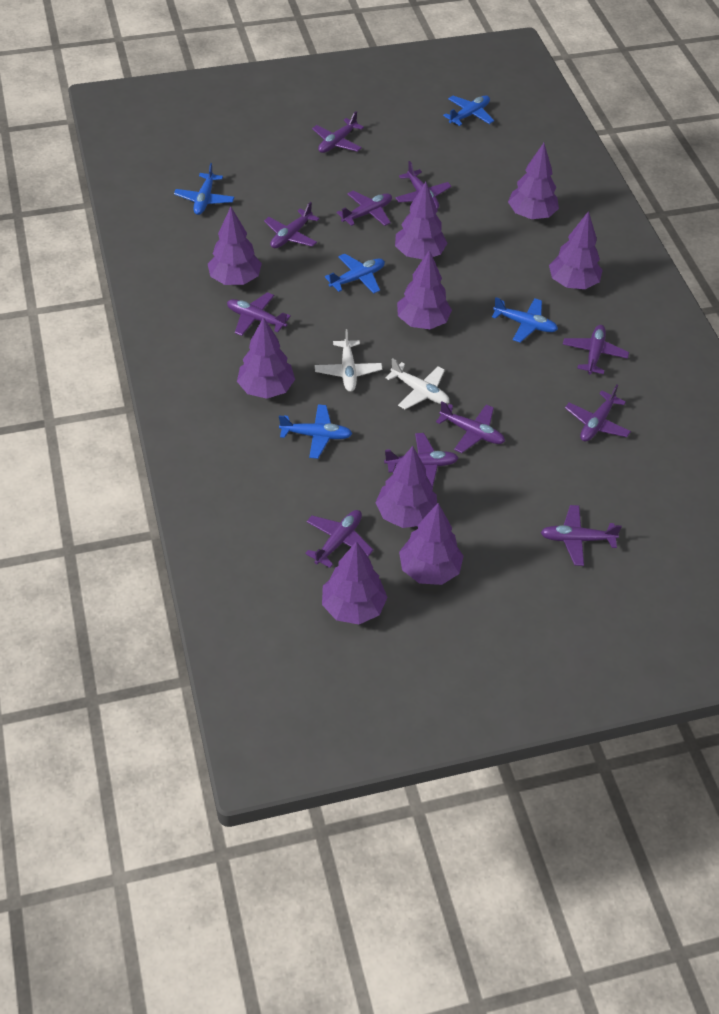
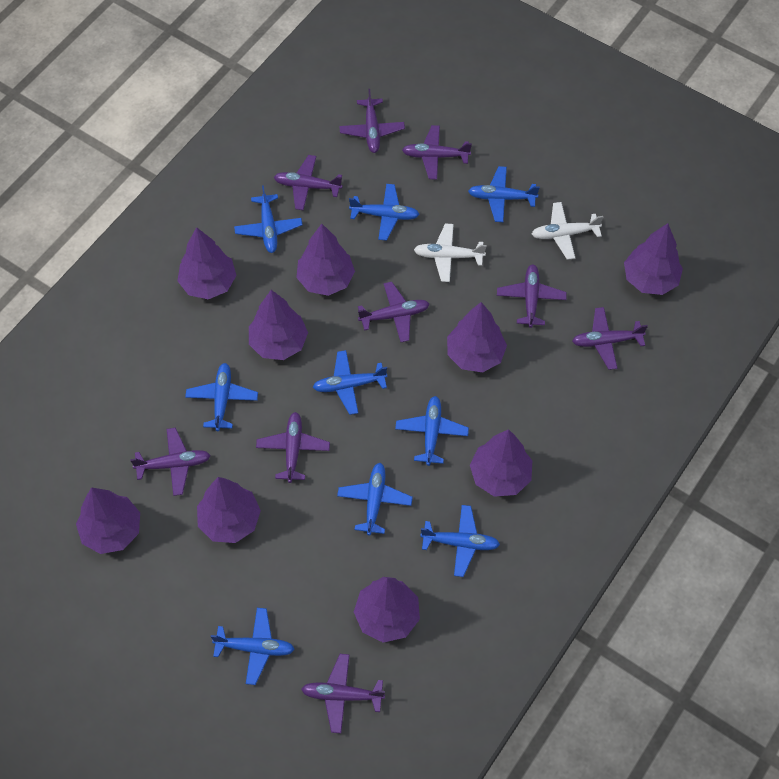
blue plane: [174,163,235,215] [279,404,353,459] [325,254,385,294] [443,95,494,126] [492,297,558,343] = 5 -> [185,363,258,431] [211,608,295,685] [234,185,302,253] [313,350,387,415] [337,463,413,536] [349,184,420,241] [395,396,469,466] [420,505,500,577] [468,166,540,222] = 9
purple plane: [227,292,291,336] [264,202,319,248] [305,510,373,568] [312,111,364,153] [337,191,392,226] [384,433,459,487] [395,161,452,209] [436,401,505,453] [540,505,622,566] [563,325,629,374] [565,385,631,442] = 11 -> [130,428,211,496] [256,412,330,483] [274,155,343,210] [301,654,385,734] [339,89,405,153] [358,282,429,342] [402,125,472,180] [497,264,567,328] [572,307,648,370] = 9

